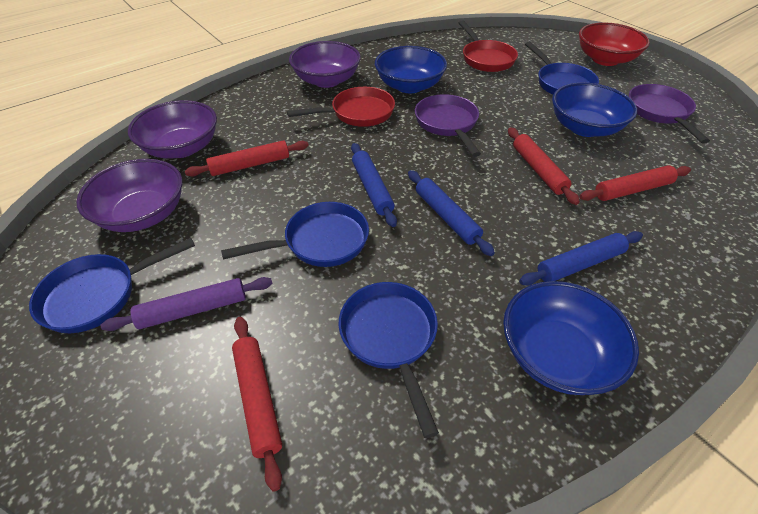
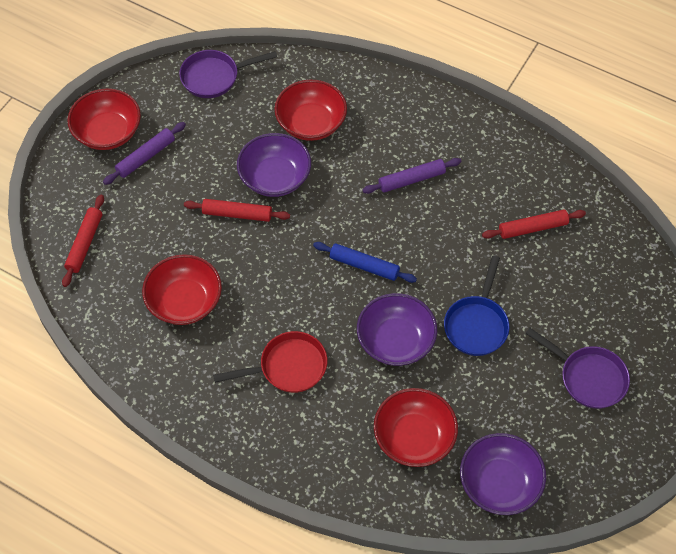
blue bowl: [375,46,447,93] [503,281,639,395] [552,82,637,137] = 3 -> none = 0
blue pan: [29,238,195,333] [221,202,369,267] [339,282,439,438] [525,41,599,95] = 4 -> [444,255,509,356] = 1
blue rolling pin: [351,143,397,227] [408,170,495,256] [519,231,643,286] = 3 -> [313,242,417,283] = 1
purple rolling pin: [100,277,273,331] = 1 -> [103,122,186,185] [362,158,462,194] = 2
red bowl: [579,22,650,66] = 1 -> [67,88,141,150] [142,254,222,325] [275,79,347,141] [374,388,458,467] = 4
red pan: [287,87,395,127] [459,20,518,72] = 2 -> [213,331,327,393] = 1
red rolling pin: [185,141,309,177] [232,317,282,492] [508,127,580,205] [579,165,691,201] = 4 -> [62,194,104,287] [184,199,290,222] [482,210,586,239] = 3

